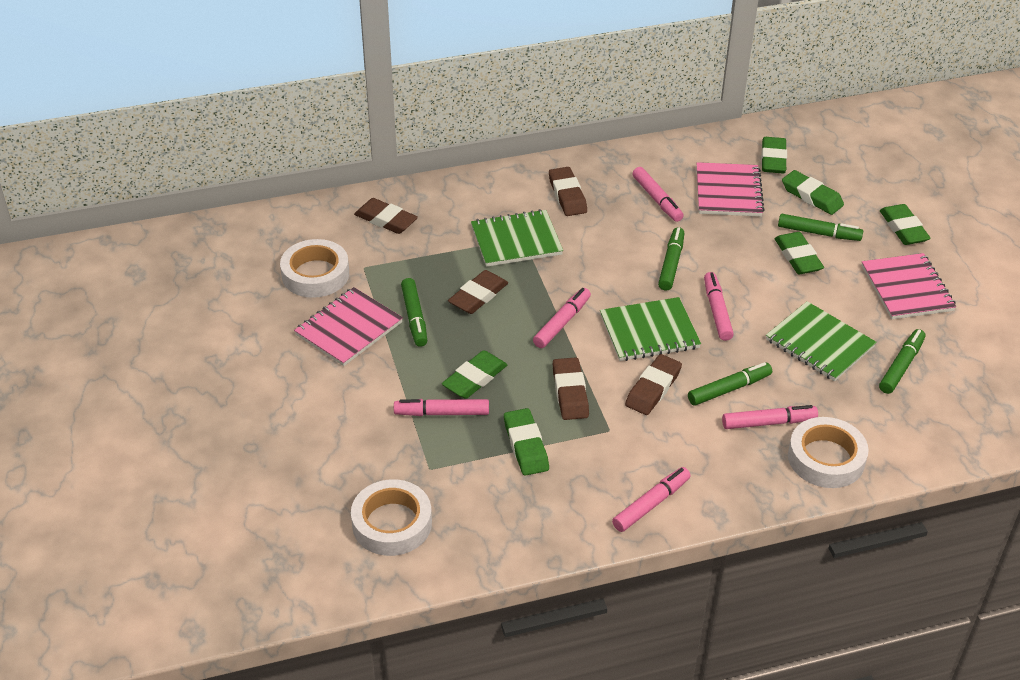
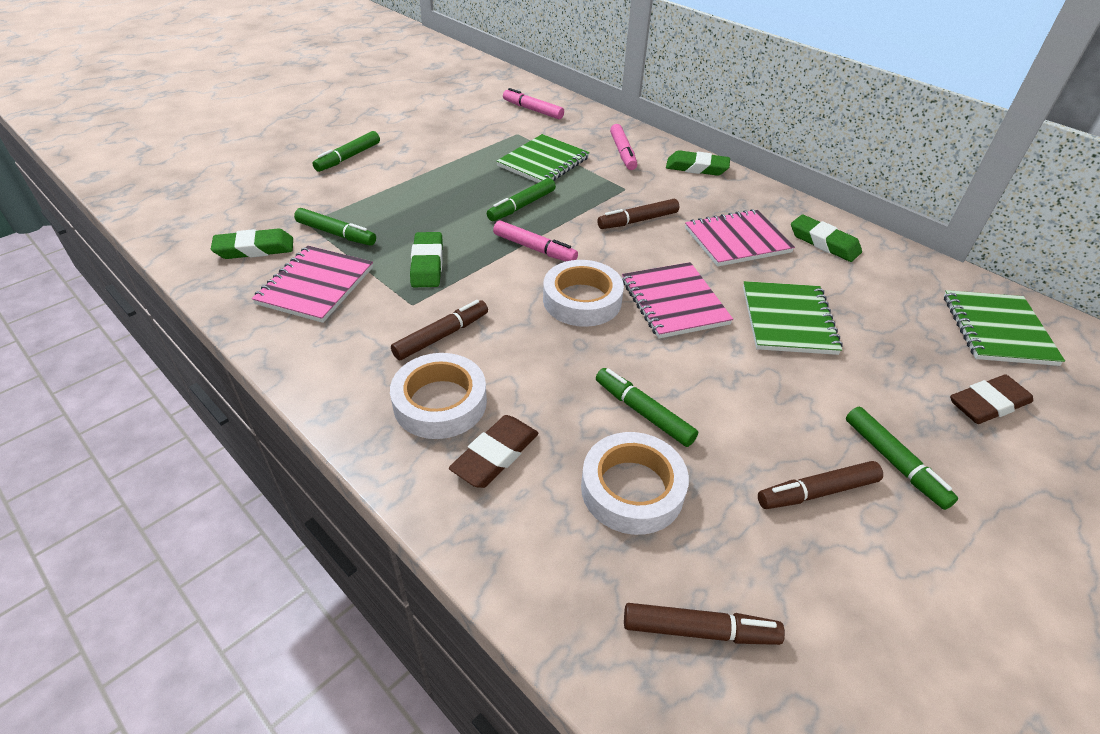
brown eraser: [354,198,418,234] [448,270,508,314] [549,167,587,216] [553,357,589,420] [625,354,682,415] = 5 -> [449,415,539,488] [950,375,1033,424] = 2
brown marker: none = 0 -> [391,300,488,360] [597,199,679,229] [624,603,785,645] [758,461,883,509] = 4
green eraser: [442,350,507,399] [504,408,549,476] [761,137,787,173] [775,232,824,274] [782,170,844,215] [880,204,931,245] = 6 -> [211,229,293,259] [410,232,443,287] [666,150,730,176] [791,215,862,262] = 4
pink marker: [394,399,489,416] [533,288,591,348] [612,467,690,532] [632,167,684,222] [704,272,734,341] [722,405,818,429] = 6 -> [493,220,578,261] [503,88,564,119] [610,124,637,170] = 3

